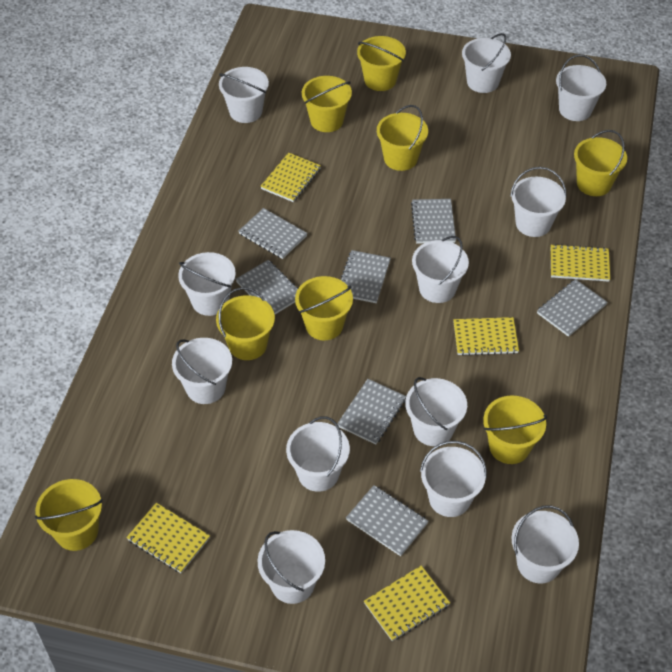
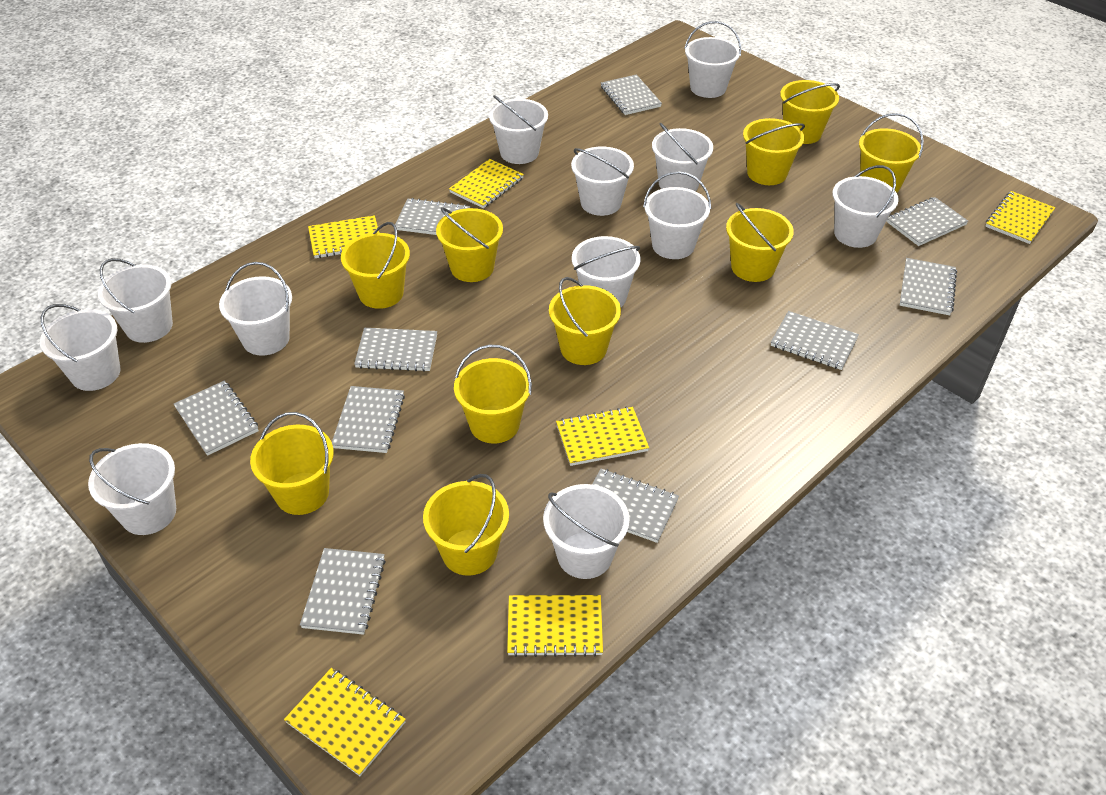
grey notebook: [236,260,298,315] [239,208,307,259] [337,379,406,445] [340,250,391,303] [346,485,428,556] [411,199,456,244] [537,279,608,337] = 7 -> [174,381,259,456] [300,548,386,635] [332,386,405,453] [354,328,437,372] [395,198,471,235] [592,469,679,543] [601,74,662,115] [771,311,859,370] [886,197,968,246] [900,258,957,315] = 10
yellow bucket: [35,479,103,551] [216,287,275,360] [295,276,353,340] [302,76,352,132] [357,36,406,91] [377,105,428,171] [483,396,547,464] [574,130,627,196] = 8 -> [250,412,334,515] [341,222,410,309] [423,474,509,576] [436,207,503,282] [454,345,532,444] [549,277,621,365] [726,203,794,282] [743,118,805,185] [780,80,840,144] [859,113,924,193] = 10
yellow notebook: [126,503,210,573] [260,153,321,202] [364,566,450,641] [453,317,519,356] [551,244,610,282] = 5 -> [284,668,406,776] [308,215,379,258] [449,159,524,208] [507,595,603,657] [556,406,649,466] [985,191,1055,244] = 6

